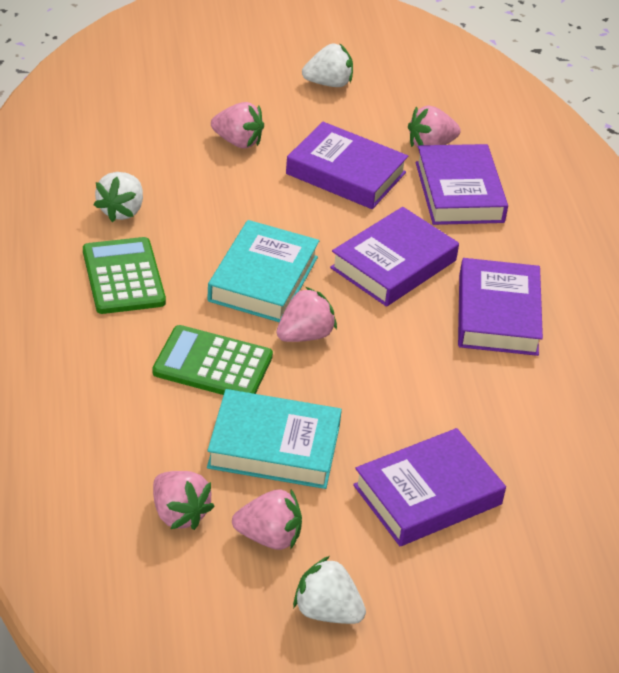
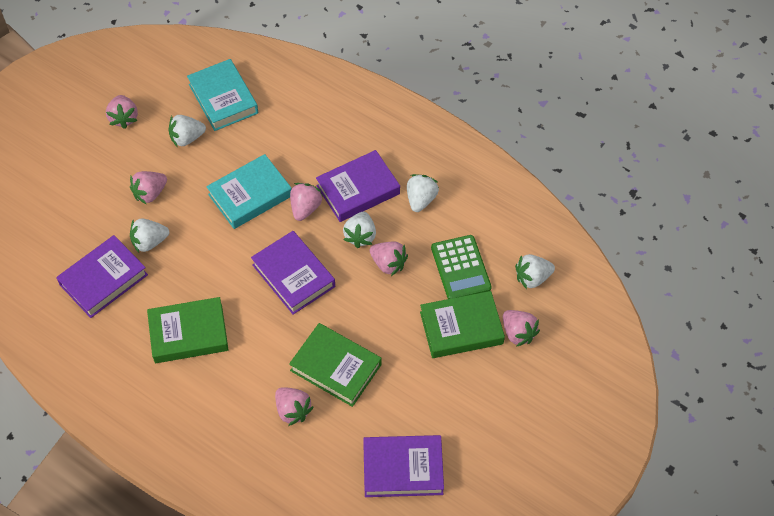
green book: none = 0 -> [147,297,229,363] [289,323,381,407] [420,291,505,358] = 3
green calculator: [83,237,166,314] [153,325,273,395] = 2 -> [431,235,492,299] = 1
pink strawberry: [153,471,215,530] [211,102,264,149] [232,489,302,550] [277,287,337,342] [408,105,461,148] = 5 -> [106,95,138,129] [130,171,167,205] [275,387,314,426] [290,183,323,221] [370,241,408,276] [503,310,540,347] = 6
purple book: [286,122,408,209] [330,207,459,307] [353,428,506,546] [416,144,508,225] [458,258,543,356] = 5 -> [56,235,148,318] [251,231,335,315] [316,150,400,222] [363,435,444,497] = 4
white strawberry: [94,172,143,222] [293,556,366,624] [302,43,353,87] = 3 -> [130,218,169,252] [169,115,206,146] [343,212,376,248] [407,174,439,212] [515,254,555,289] = 5

